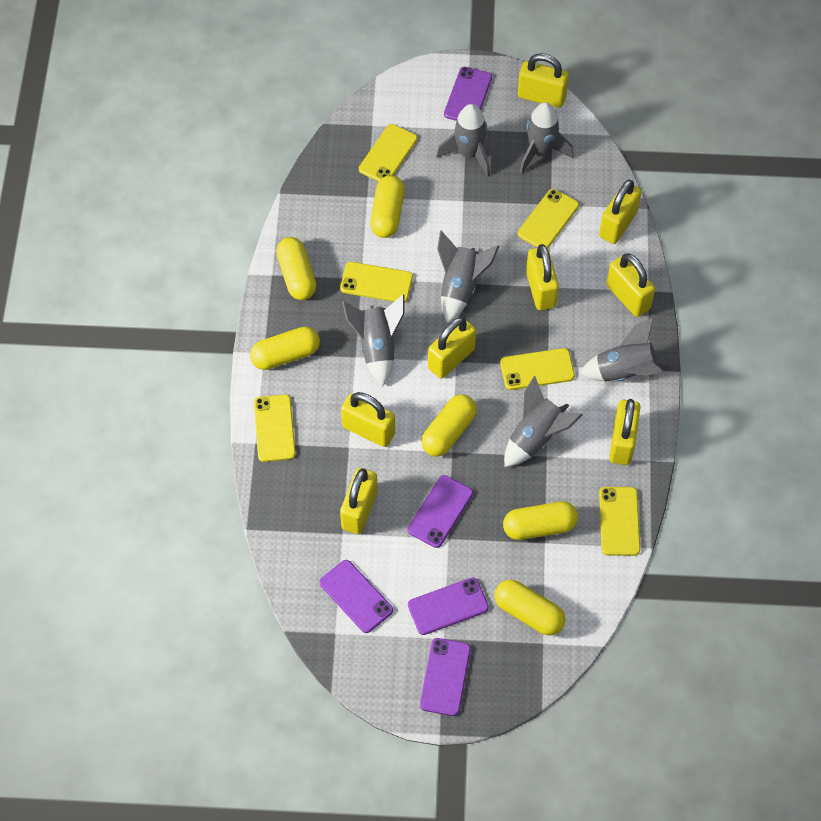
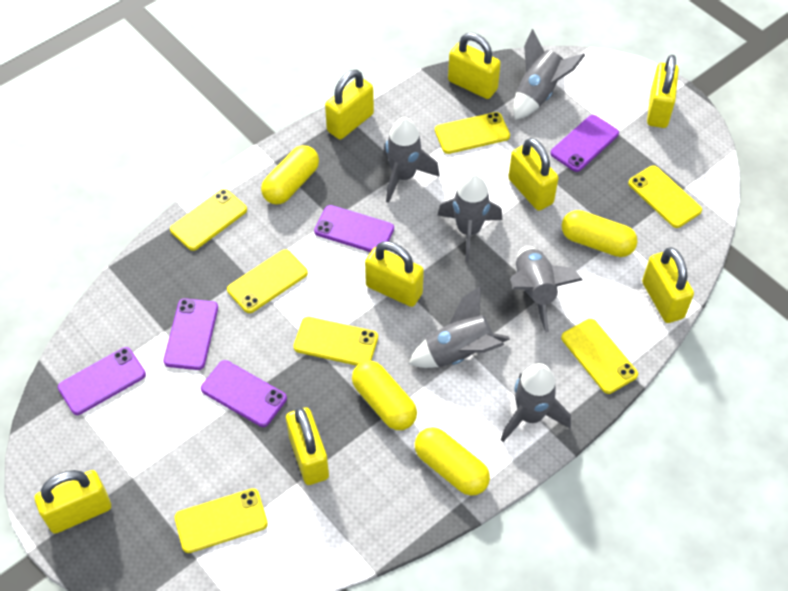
yellow capsule: [250,327,320,370] [276,237,316,300] [370,175,405,238] [421,395,477,457] [494,580,565,636] [503,502,578,540] = 6 -> [261,145,319,205] [352,361,417,430] [415,427,490,496] [562,210,638,257] = 4
yellow phone: [254,394,296,462] [340,262,413,303] [359,124,417,182] [500,348,575,390] [518,189,579,248] [599,487,640,556] = 6 -> [170,189,247,251] [175,488,268,553] [227,249,308,313] [294,317,378,366] [435,112,510,154] [561,319,638,394] [628,165,702,228] = 7

